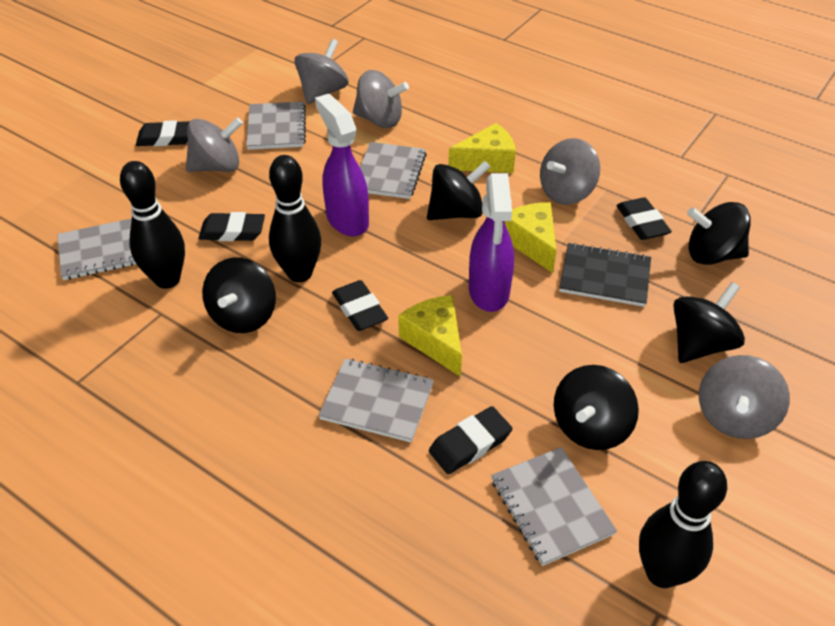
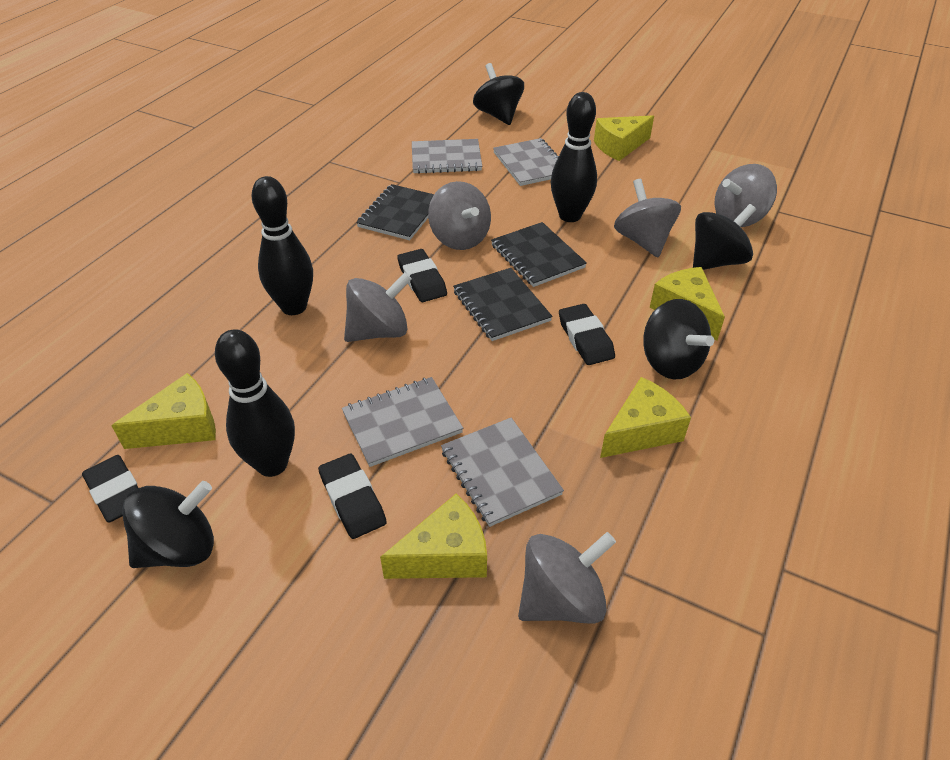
black eraser: [136,120,190,146] [199,212,265,241] [332,280,388,331] [429,406,512,474] [616,197,672,240] = 5 -> [82,455,138,522] [318,454,387,539] [397,249,447,302] [559,304,615,365] = 4
black notebook: [559,243,651,307] = 1 -> [356,184,434,240] [453,268,552,341] [491,222,587,287] = 3
black spinning top: [202,257,276,333] [427,161,490,220] [554,365,639,450] [673,282,745,363] [687,202,751,265] = 5 -> [122,481,214,568] [473,63,524,125] [643,299,714,380] [693,204,756,270] = 4
grey notebook: [57,218,136,280] [246,101,306,150] [318,358,434,442] [360,142,427,199] [491,447,617,566] = 5 -> [342,377,463,467] [412,139,482,174] [441,418,564,527] [493,138,559,186] = 4
purple spray bottle: [315,94,369,236] [469,173,514,312] = 2 -> none = 0
yellow cheese: [398,295,462,377] [448,123,516,173] [505,202,557,273] = 3 -> [111,373,216,449] [380,494,487,579] [594,115,654,161] [600,377,691,458] [650,267,725,341] = 5

